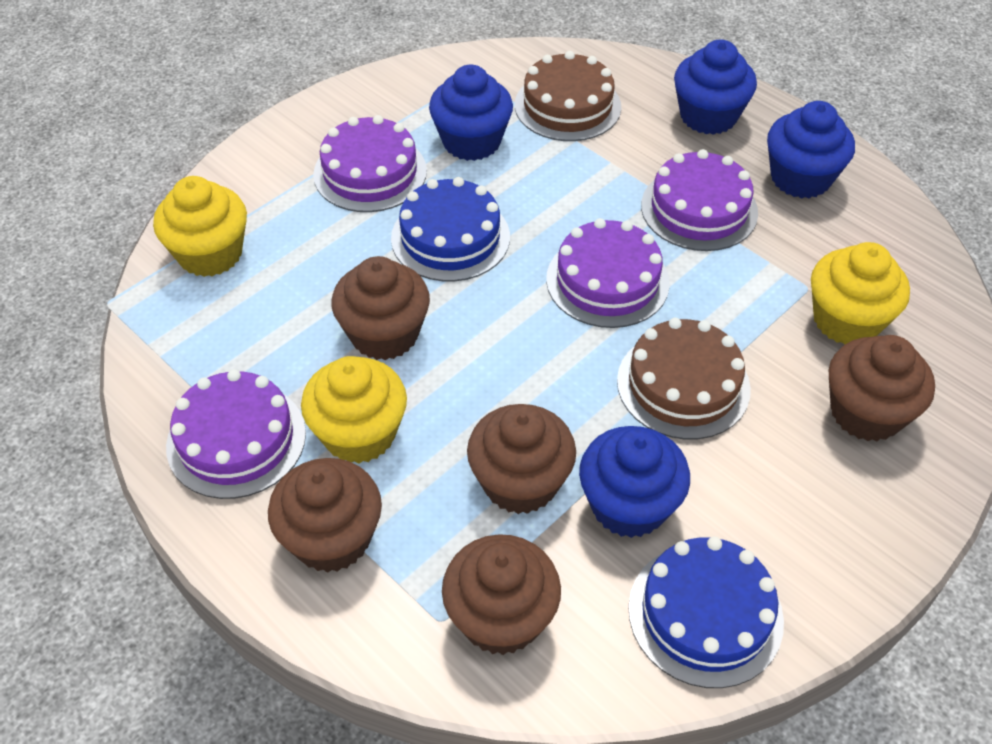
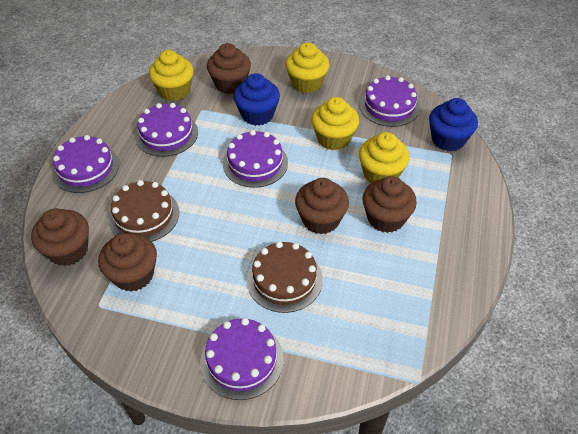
blue cake: [391,177,510,282] [628,536,784,688] = 2 -> none = 0
blue cupcake: [429,65,513,161] [579,426,690,538] [674,40,757,135] [767,101,855,198] = 4 -> [234,73,280,126] [429,98,478,151] = 2
purple cake: [166,369,306,499] [313,115,427,212] [546,218,670,328] [641,149,758,251] = 4 -> [52,135,119,193] [135,103,198,157] [200,318,284,400] [223,130,288,188] [359,75,420,127] = 5
yellow cupcake: [153,176,247,277] [301,356,407,464] [811,242,910,344] = 3 -> [149,50,194,101] [286,42,329,93] [311,97,359,150] [359,132,410,183] = 4

